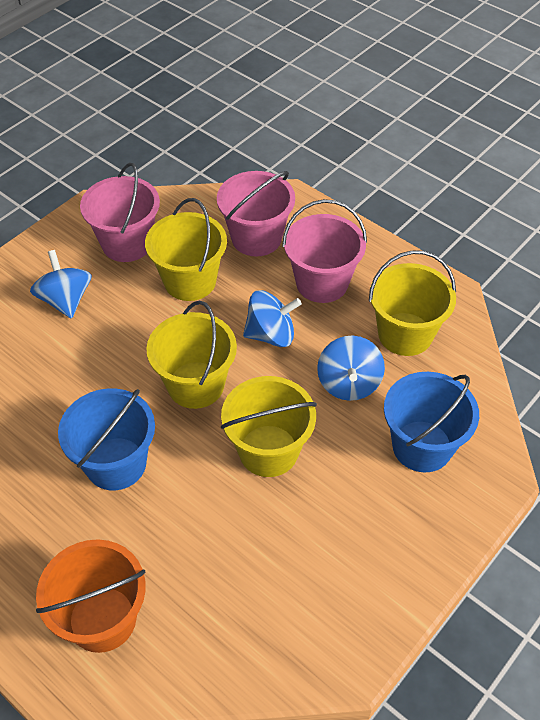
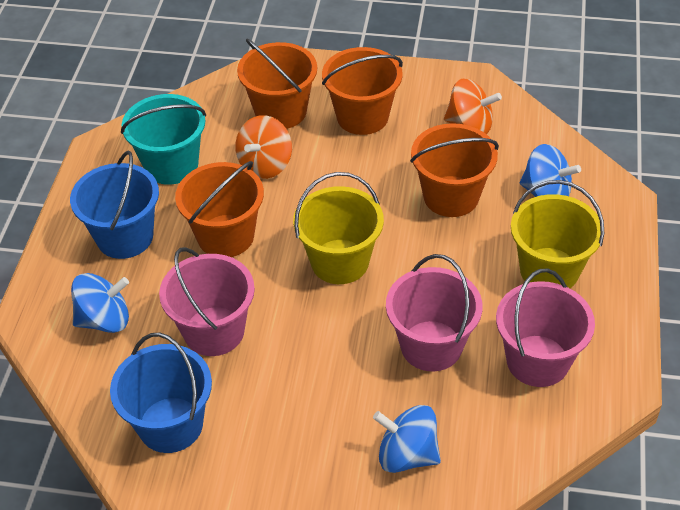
orange bucket: [36,539,146,653] = 1 -> [175,161,264,257] [237,39,317,129] [322,47,403,135] [410,123,499,217] = 4
orange spinning top: none = 0 -> [235,115,292,179] [444,78,502,134] = 2
turquoise bucket: none = 0 -> [121,94,206,185] = 1
yellow bucket: [145,198,227,301] [146,301,237,409] [221,376,317,477] [369,250,456,356] = 4 -> [293,172,384,284] [511,180,604,288] = 2

